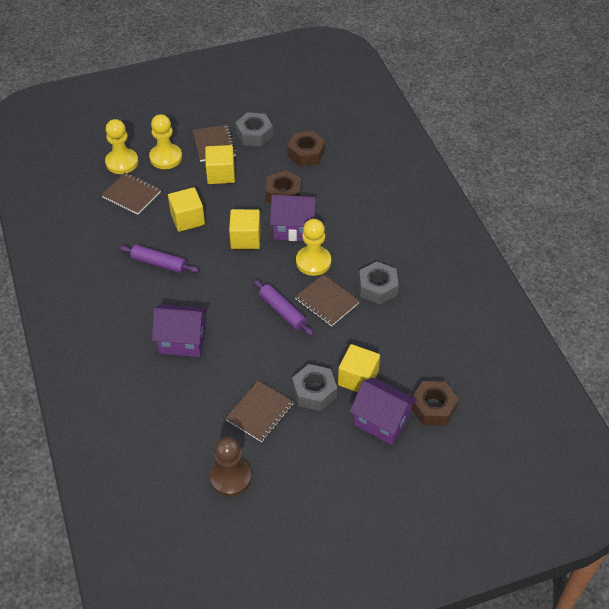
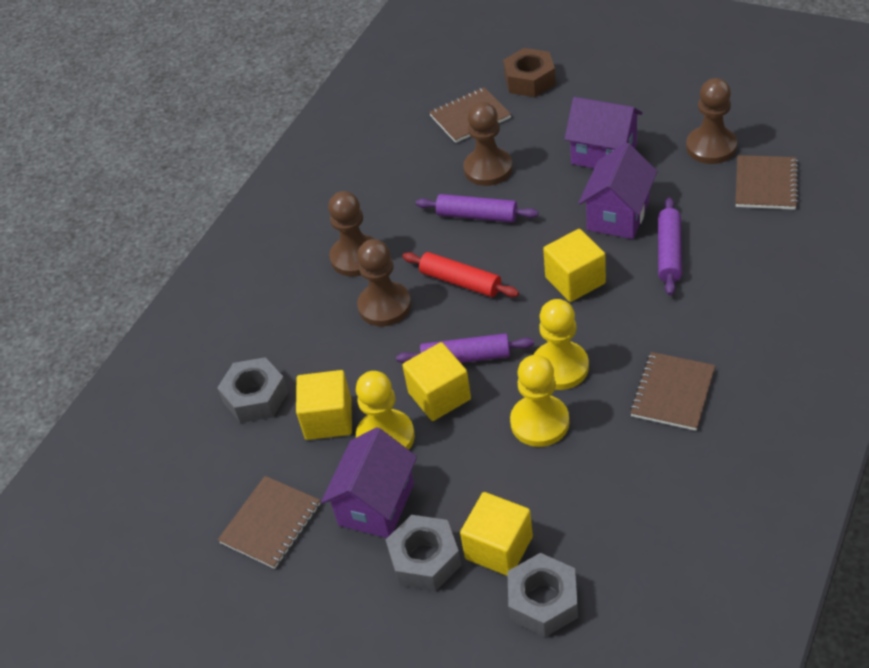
brown nut: [265,170,301,203] [287,131,325,167] [411,381,459,426] = 3 -> [503,48,556,97] = 1
brown pawn: [210,436,252,497] = 1 -> [328,191,374,276] [357,239,411,326] [463,102,513,186] [686,78,737,164] = 4
purple rolling pin: [119,245,199,273] [253,279,314,336] = 2 -> [396,333,534,363] [416,194,539,223] [658,197,682,296] = 3
red rolling pin: none = 0 -> [403,252,519,297] = 1

